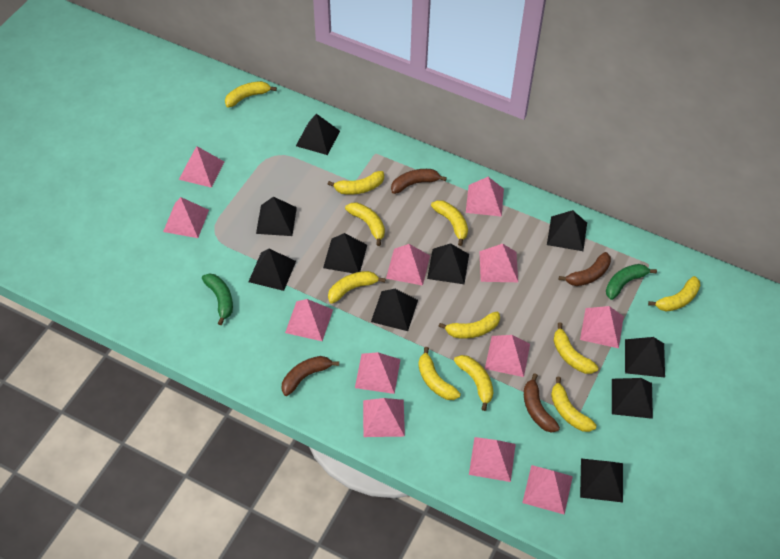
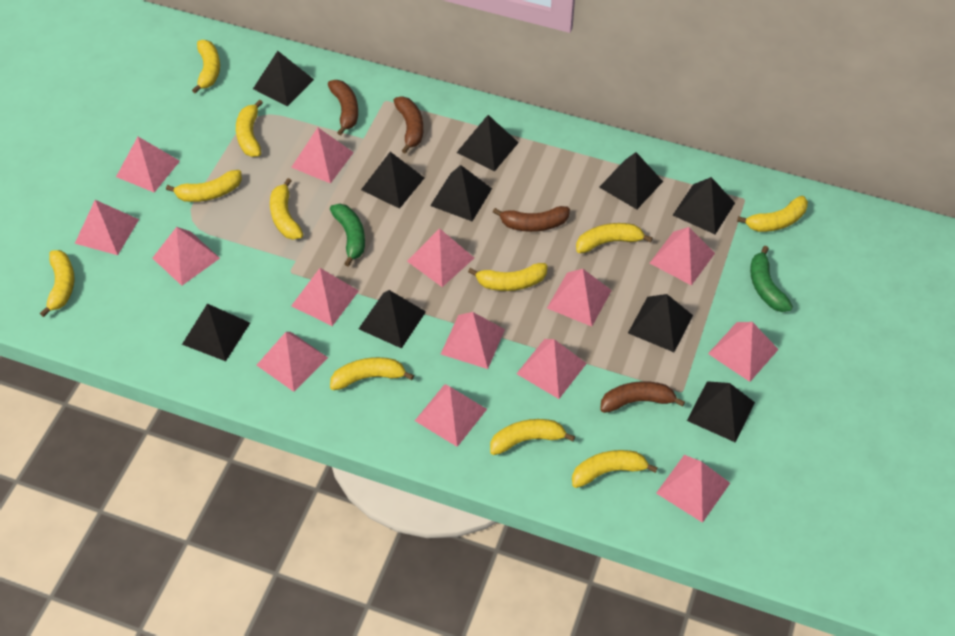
pink pyramid: [163,197,209,238] [179,146,224,188] [285,299,333,341] [355,352,401,394] [363,398,405,437] [386,244,430,286] [466,177,504,217] [469,437,516,482] [479,244,518,282] [485,335,530,377] [522,465,573,515] [580,306,624,348] = 12 -> [75,200,139,255] [116,137,180,193] [152,227,220,286] [257,332,328,392] [291,127,354,184] [291,268,359,326] [407,228,474,287] [415,384,487,447] [441,312,505,369] [516,339,587,399] [547,269,612,327] [650,227,715,286] [656,455,730,523] [708,322,779,382] = 14

